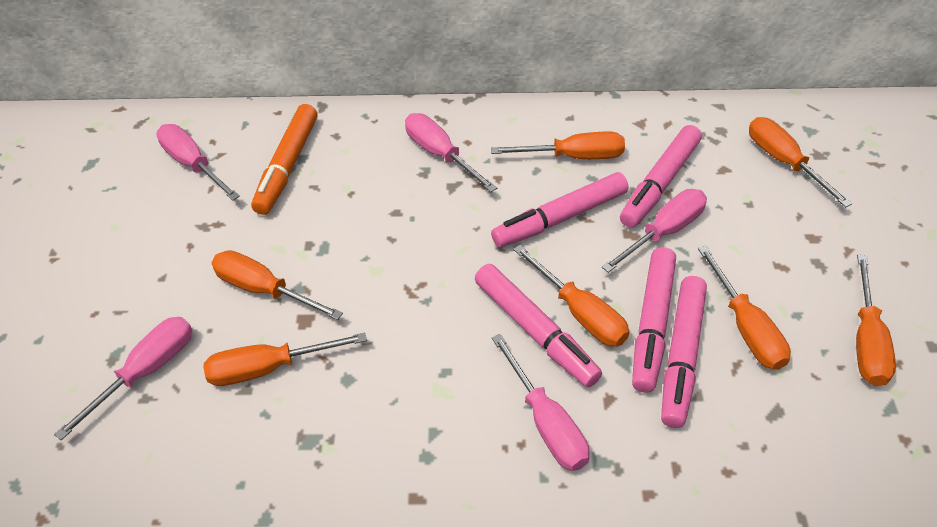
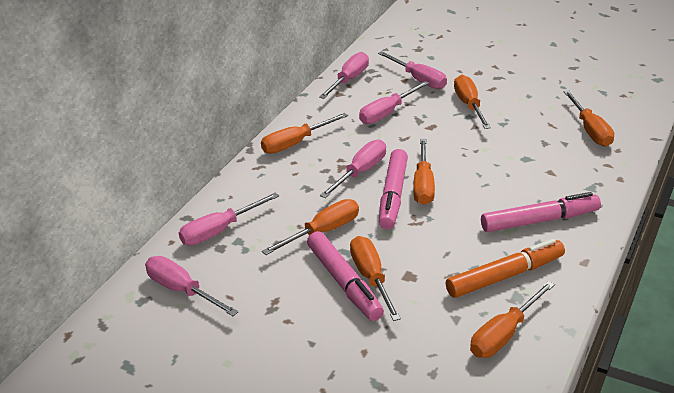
pink marker: [475,264,602,387] [491,172,628,248] [620,125,702,228] [632,247,676,393] [661,276,707,428] = 5 -> [307,231,384,321] [379,149,408,229] [481,192,601,232] = 3
pink screwdriver: [54,317,192,440] [156,124,240,201] [405,113,497,192] [492,334,589,471] [602,189,707,273] = 5 -> [145,256,238,316] [179,192,279,245] [319,52,369,99] [320,139,386,198] [359,81,429,124] [378,51,447,89] = 6

